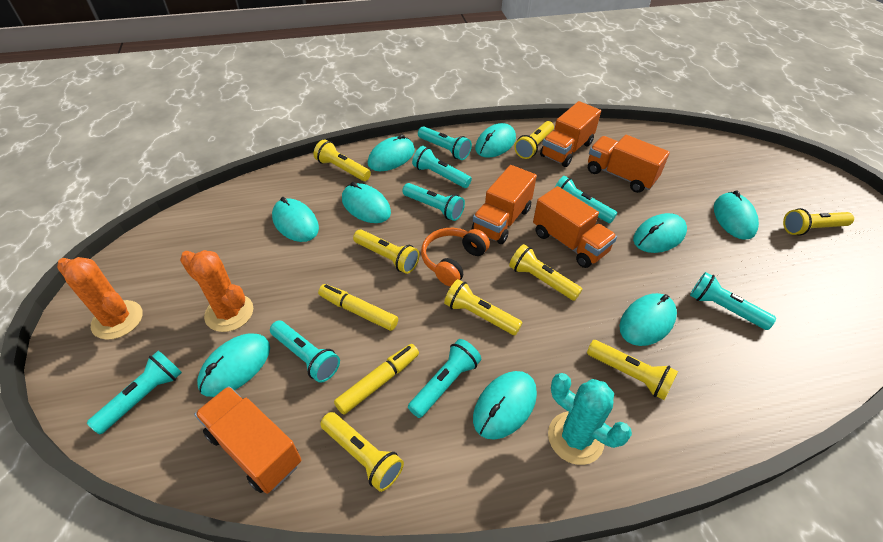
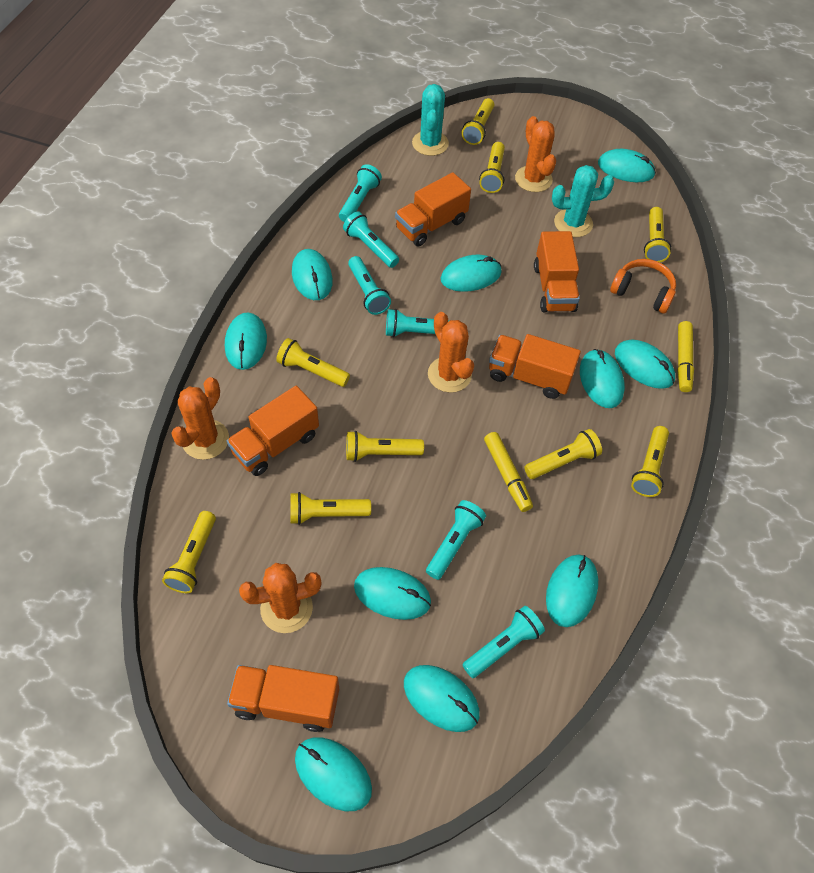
orange cactus: [57,257,143,340] [180,250,253,332] = 2 -> [171,377,229,460] [239,563,322,633] [428,312,474,393] [515,116,556,192] = 4
turquoise cactus: [548,373,632,465] = 1 -> [412,84,449,156] [552,165,614,237] = 2
turquoise flashlight: [87,350,182,435] [270,321,340,383] [402,183,465,221] [408,339,481,418] [412,146,472,188] [418,126,472,160] [554,176,617,223] [690,272,776,330] = 8 -> [339,164,382,222] [343,211,399,268] [348,256,391,315] [386,309,450,337] [426,500,486,580] [463,606,545,678] = 6
turquoise mouse: [197,333,270,397] [272,197,319,242] [342,182,391,223] [368,134,415,171] [473,371,537,440] [475,123,516,158] [619,293,677,346] [633,213,687,253] [714,191,759,240] = 9 -> [225,312,267,370] [292,249,333,300] [295,737,372,811] [354,567,431,620] [404,665,480,732] [440,255,502,292] [546,554,598,627] [580,349,625,408] [598,149,656,182] [615,340,675,389] = 10
yellow flashlight: [313,139,371,181] [320,412,404,492] [353,230,420,274] [444,279,522,335] [509,244,582,301] [514,121,554,159] [587,340,678,400] [783,208,854,235] = 8 -> [162,511,216,593] [276,338,350,387] [290,492,371,525] [346,431,424,462] [462,98,494,145] [479,142,505,193] [524,429,602,479] [631,426,669,497] [644,207,671,262] = 9

